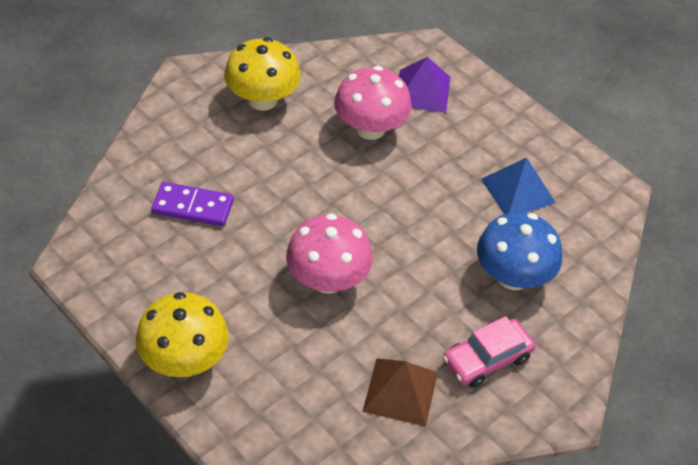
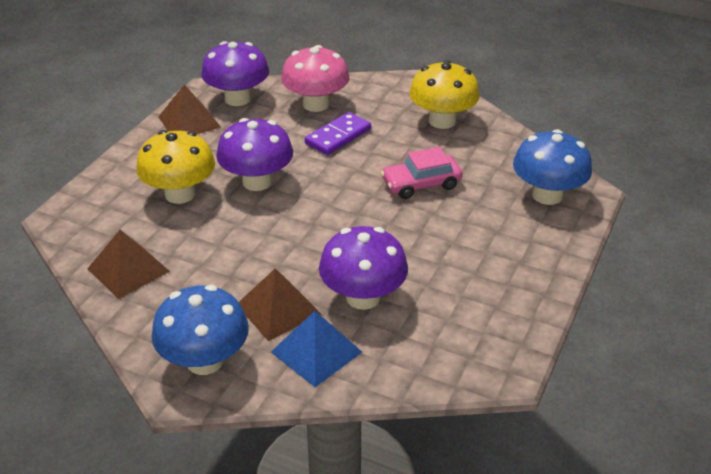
blue mushroom: [477,212,562,290] = 1 -> [152,285,249,375] [513,129,592,205] = 2
brown pyramid: [362,359,438,426] = 1 -> [88,230,170,299] [158,85,221,134] [239,268,321,341] = 3
pink mushroom: [286,213,373,294] [334,66,412,140] = 2 -> [281,45,349,112] = 1
purple mushroom: none = 0 -> [201,41,269,106] [216,118,293,191] [319,226,408,310] = 3
purple pyramid: [399,57,450,113] = 1 -> none = 0

